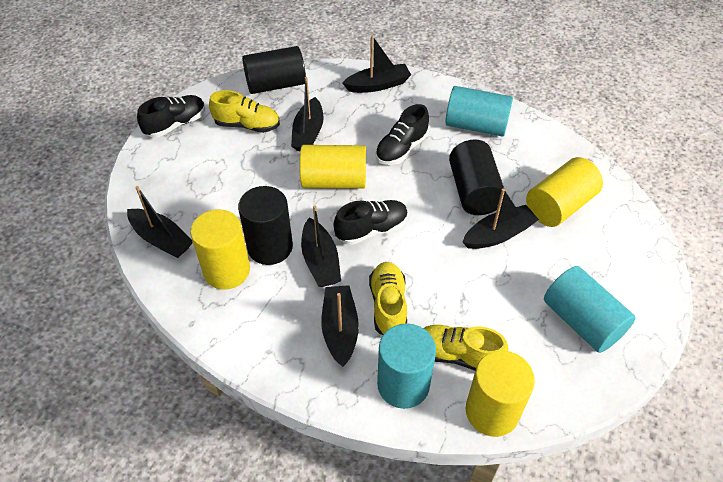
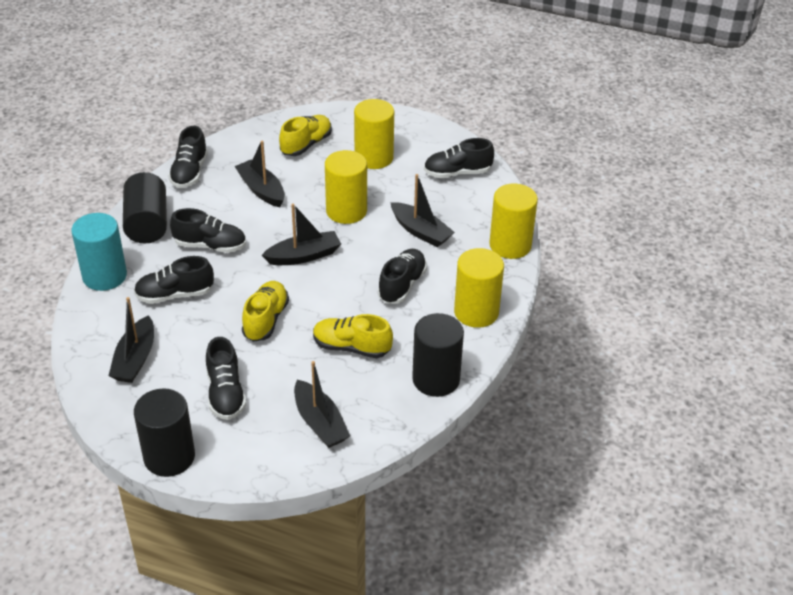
black boat: [127,186,193,258] [291,77,324,151] [301,206,341,287] [321,285,359,367] [342,35,411,93] [463,189,539,249] = 6 -> [109,297,154,383] [235,140,285,207] [262,203,341,265] [294,361,350,448] [390,174,455,247] = 5
black shoe: [137,95,205,138] [334,200,408,245] [375,104,429,165] = 3 -> [134,256,214,304] [168,126,208,188] [170,208,246,253] [206,337,246,420] [378,249,427,304] [424,138,494,178] = 6
turquoise cylinder: [377,323,436,409] [445,86,513,137] [544,266,636,353] = 3 -> [71,213,127,291] = 1

